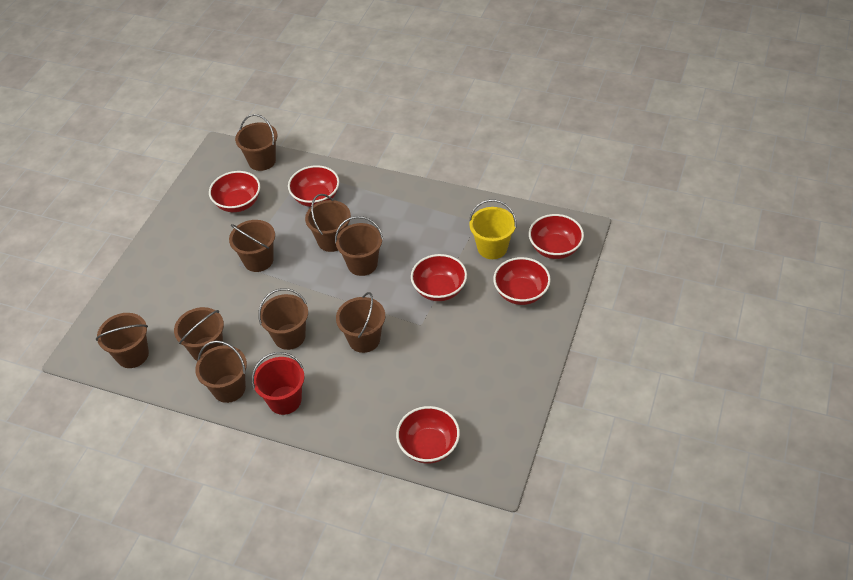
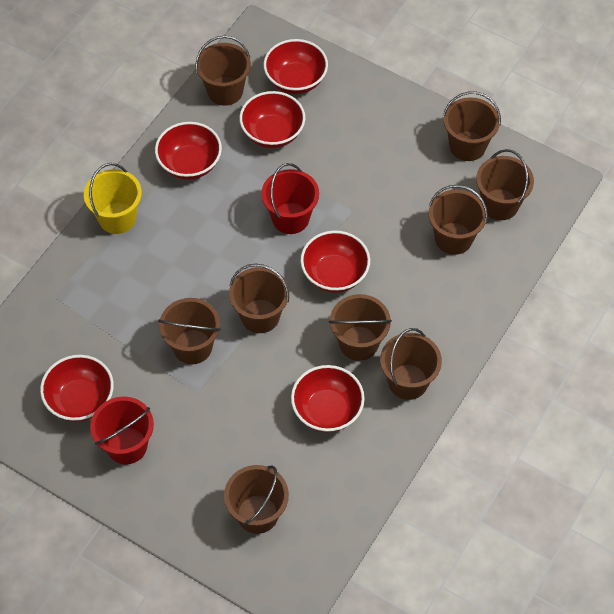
red bucket: [252,352,304,415] = 1 -> [90,397,154,464] [261,163,319,234] = 2

